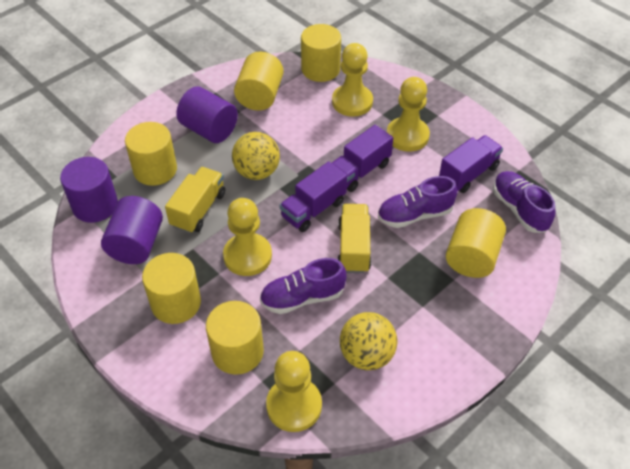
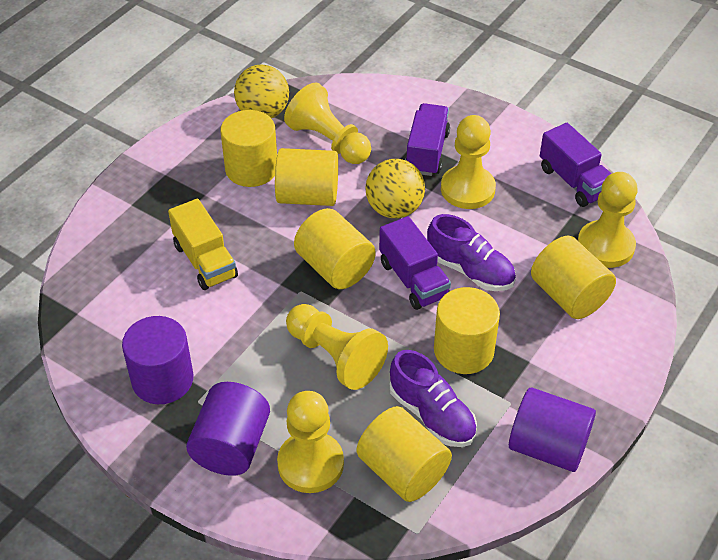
purple shoe: [260,258,346,314] [378,176,457,228] [493,171,555,233] = 3 -> [390,350,477,447] [427,214,516,291] = 2
yellow pawn: [223,198,272,276] [266,351,322,432] [332,43,373,117] [387,77,430,152] = 4 -> [277,391,344,493] [284,83,371,164] [286,304,388,390] [441,115,496,209] [578,172,638,268] = 5
yellow truck: [165,167,225,234] [338,204,371,273] = 2 -> [168,199,238,290] = 1

